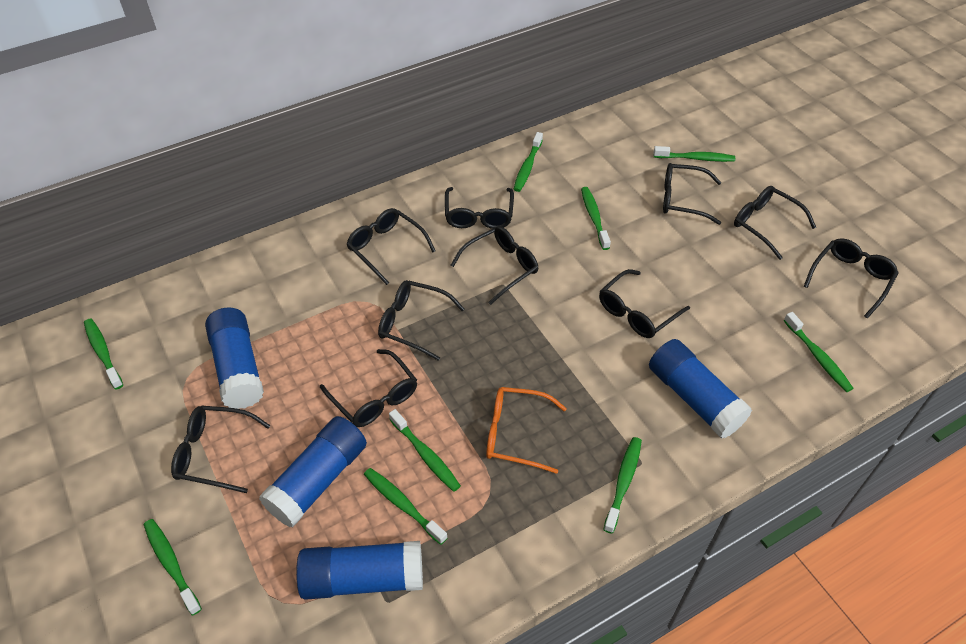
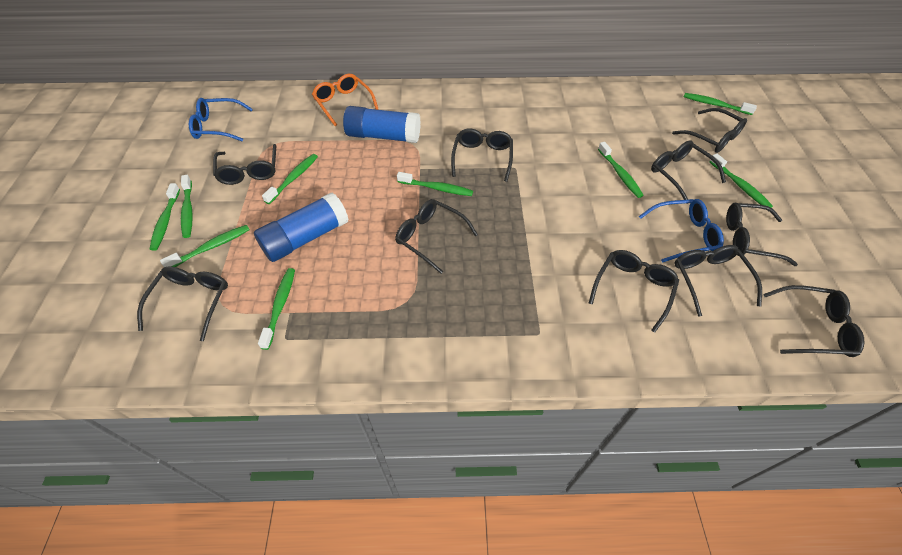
blue glasses: none = 0 -> [189,98,253,141] [639,199,724,263] = 2
blue glue stick: [205,307,264,409] [259,416,367,528] [296,541,423,600] [649,339,752,439] = 4 -> [254,192,349,262] [343,106,421,143] = 2

